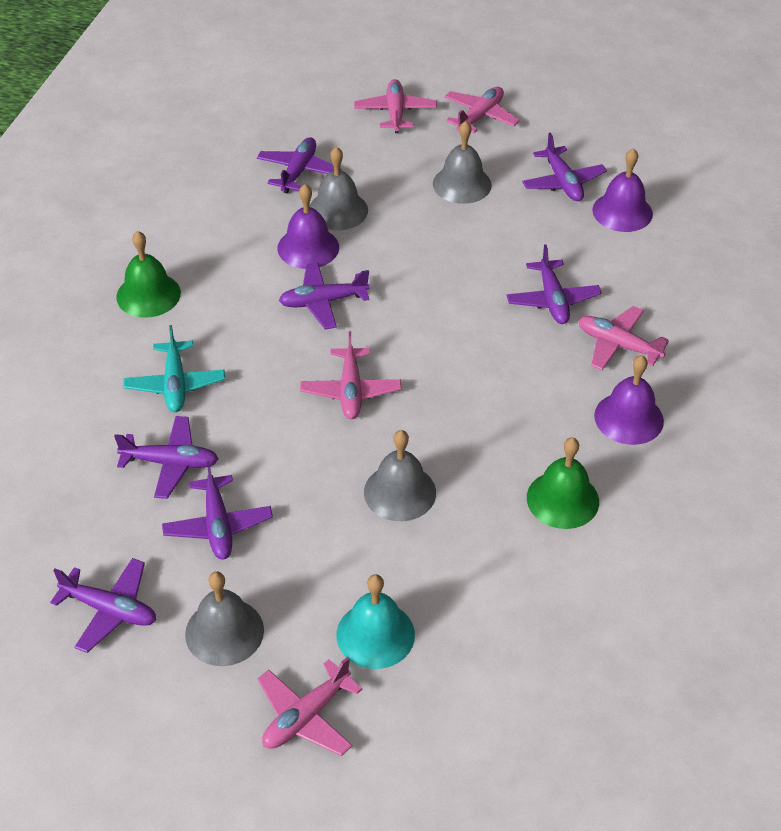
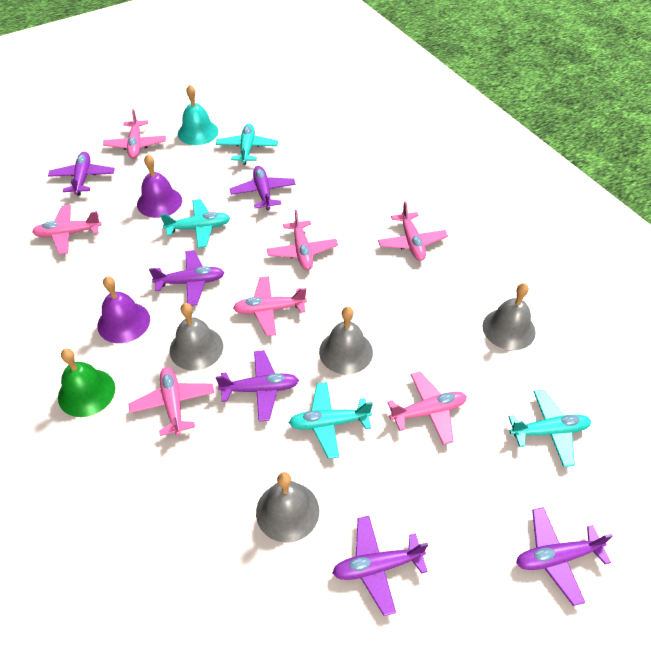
green bell: [116,231,181,318] [527,437,599,529] = 2 -> [58,349,115,417] = 1
pink plane: [258,656,363,756] [300,331,401,419] [354,79,437,133] [444,87,520,133] [579,306,669,370] = 5 -> [32,205,101,254] [103,109,166,159] [128,367,214,436] [233,276,307,336] [267,210,338,270] [378,201,448,261] [387,372,467,445] = 7
purple bell: [277,184,339,269] [592,148,653,232] [594,355,664,445] = 3 -> [98,276,150,343] [137,154,182,218] = 2
purple plane: [50,558,156,653] [114,416,218,499] [162,461,273,560] [257,137,341,194] [279,262,370,329] [506,244,602,324] [522,133,607,201] = 7 -> [48,152,114,196] [149,250,224,306] [216,350,299,422] [230,166,296,210] [333,516,428,616] [516,507,613,606] = 6
turquoise plane: [124,325,225,412] = 1 -> [160,199,230,248] [216,124,278,165] [289,382,373,459] [508,390,591,467] = 4

